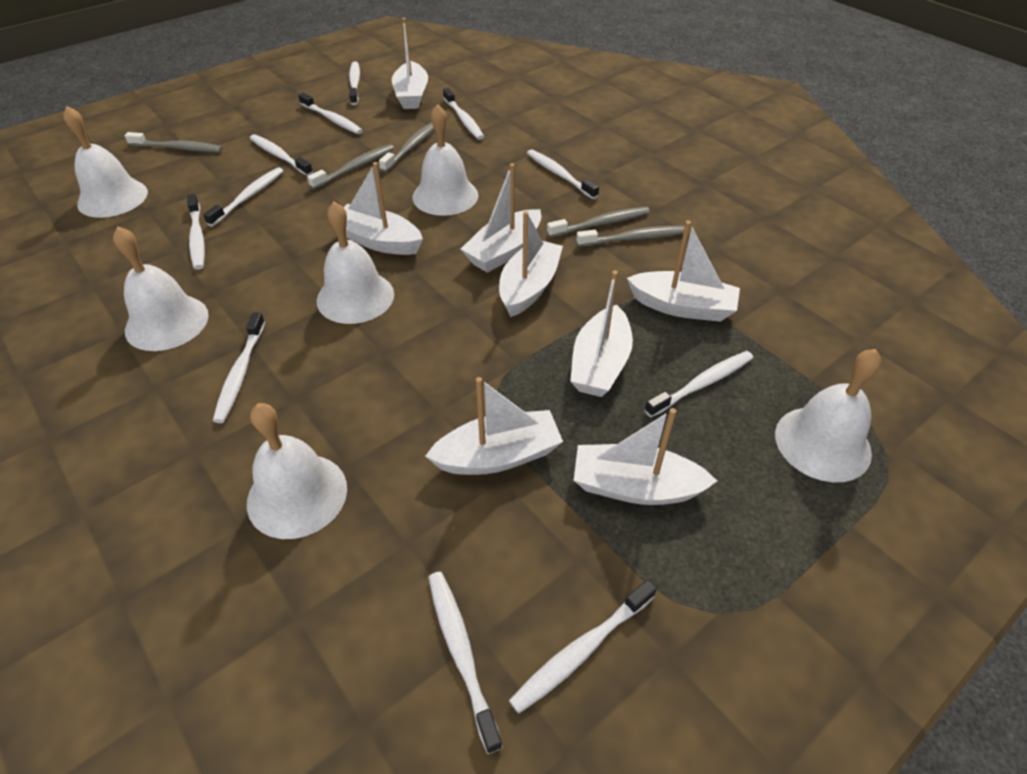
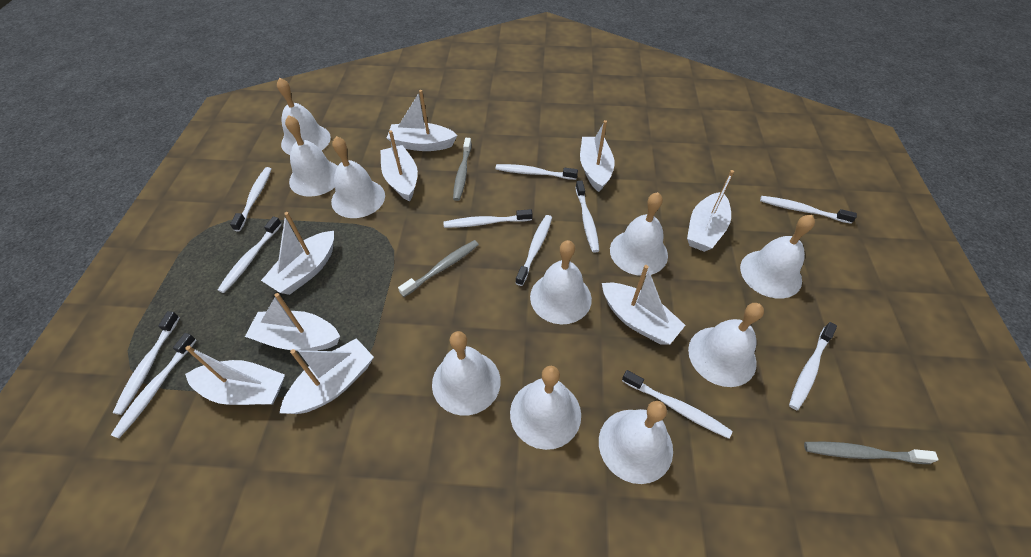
grey toothbrush: [124,132,223,152] [307,144,394,189] [379,122,434,172] [547,207,650,238] [576,226,685,247] = 5 -> [398,240,479,297] [453,138,472,201] [804,442,938,464] = 3
white bell: [63,106,148,218] [113,226,209,351] [247,403,347,539] [317,202,394,324] [413,104,478,216] [775,349,882,482] = 6 -> [277,77,331,155] [285,115,338,197] [331,136,385,218] [432,331,501,416] [510,366,581,450] [530,240,592,324] [599,401,673,484] [610,192,668,276] [688,303,764,387] [740,215,815,299] = 10
white boat: [343,162,423,255] [392,18,428,109] [425,377,563,475] [461,163,541,273] [499,211,563,317] [570,270,633,397] [574,408,717,505] [627,221,740,322] = 8 -> [185,346,285,405] [245,293,340,351] [261,212,334,295] [279,338,374,414] [380,130,418,202] [387,90,457,151] [580,120,615,192] [602,265,686,345] [687,170,734,252] = 9

